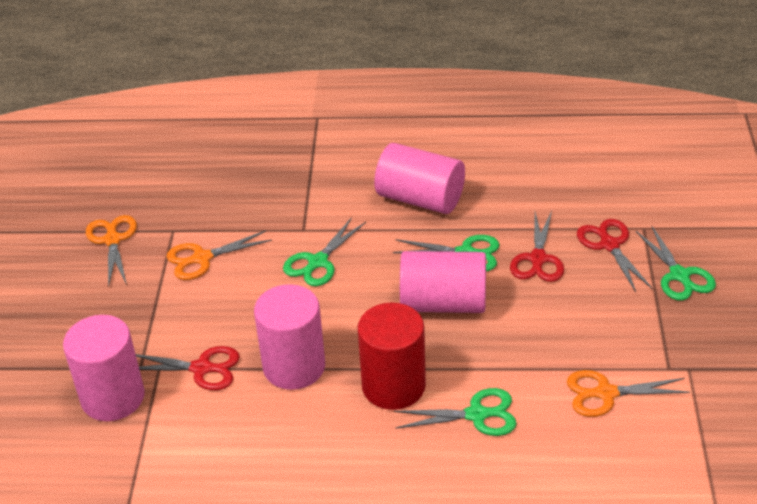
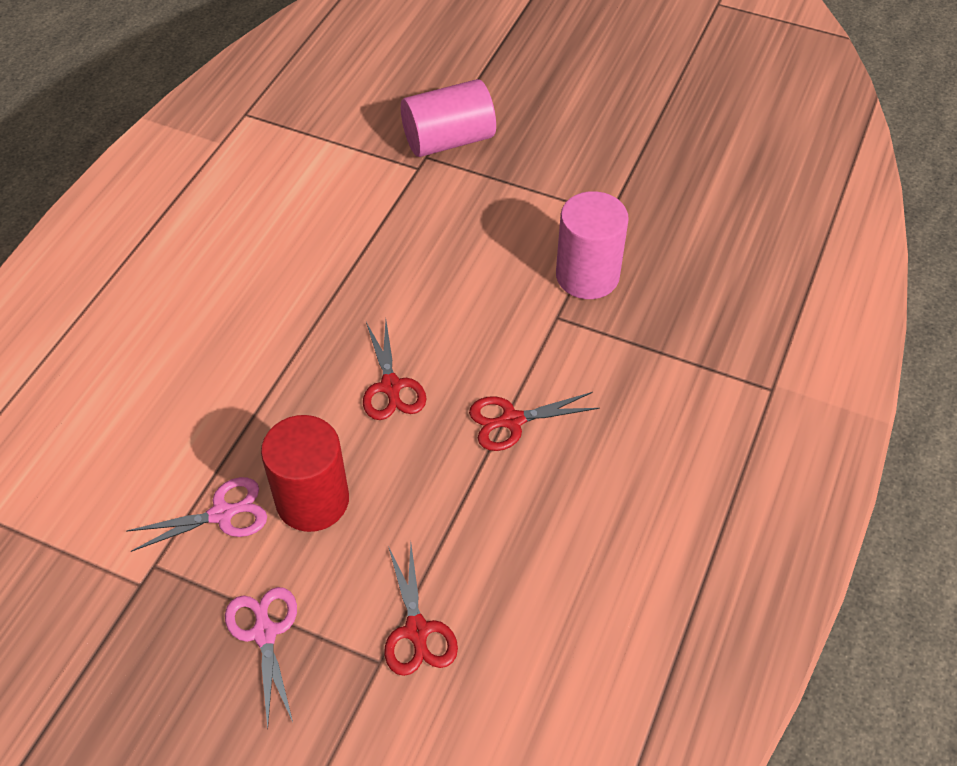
green scissors: [283,217,366,286] [393,235,499,272] [394,388,517,436] [636,225,716,300] = 4 -> none = 0
orange scissors: [86,215,137,287] [166,230,272,280] [567,370,690,417] = 3 -> none = 0
pink cylinder: [63,315,145,421] [254,284,325,390] [374,143,465,214] [400,251,486,313] = 4 -> [401,79,496,157] [556,191,629,299] = 2
pink scissors: none = 0 -> [126,477,267,552] [225,587,297,729] = 2

